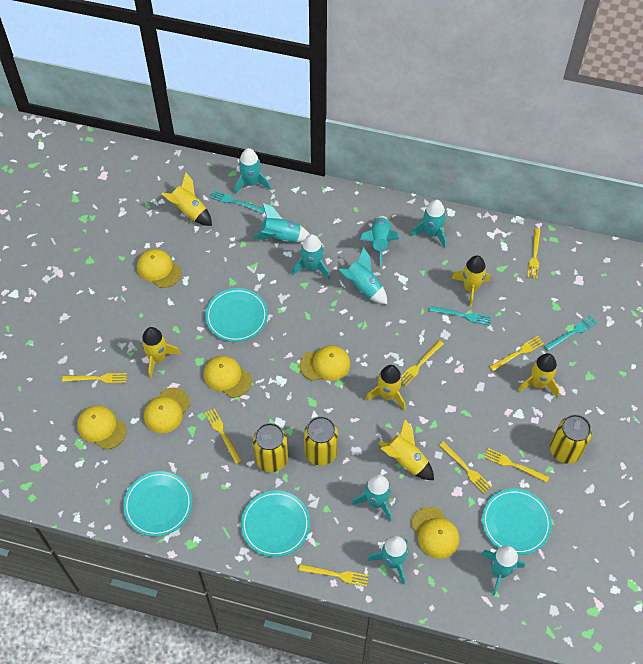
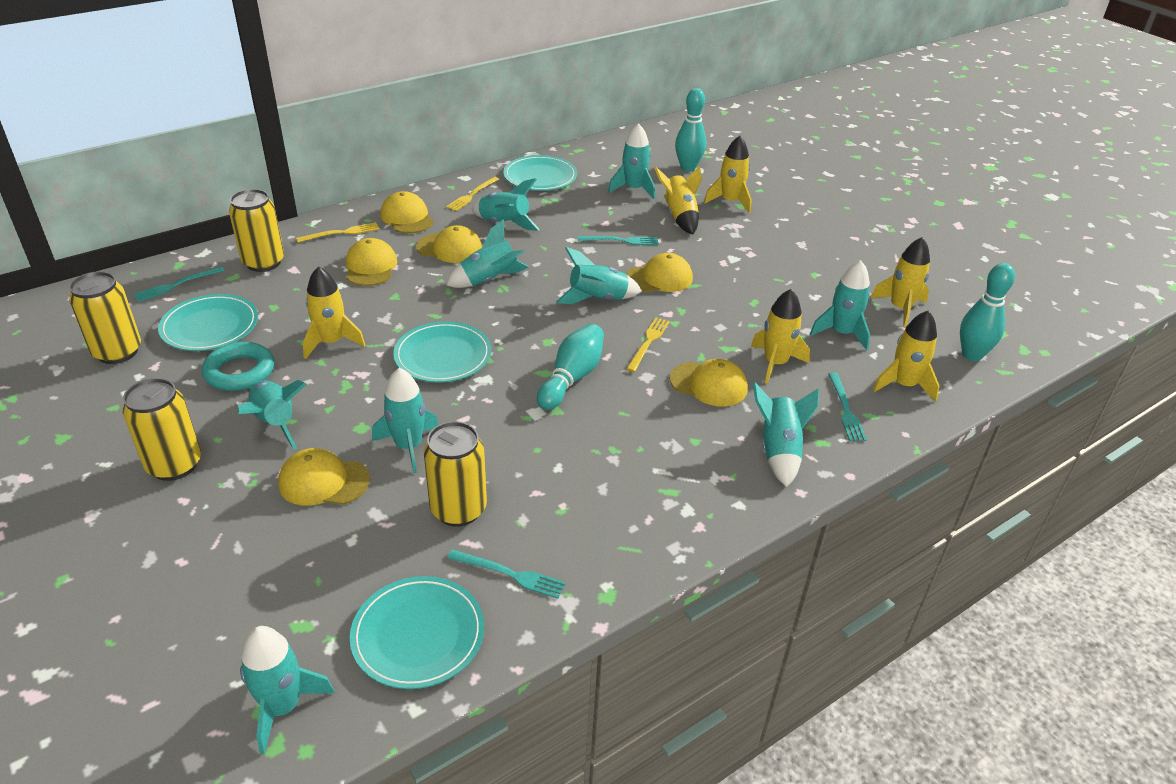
turquoise bowling pin: none = 0 -> [537,324,604,410] [675,88,706,171] [960,263,1015,361] = 3
turquoise fork: [210,190,265,213] [429,306,491,326] [544,316,597,351] = 3 -> [133,266,225,302] [447,549,566,599] [578,236,658,245] [828,372,867,441] = 4
turquoise ring: none = 0 -> [202,342,274,391] = 1
yellow can: [253,423,288,472] [304,416,338,466] [550,414,592,464] = 3 -> [69,271,141,364] [123,378,201,481] [229,189,284,272] [424,421,487,527] = 4
yellow fork: [62,373,127,383] [205,408,242,464] [298,564,369,587] [401,340,444,387] [439,441,492,494] [484,448,549,482] [490,336,544,371] [527,228,541,279] = 8 -> [296,222,380,243] [446,177,499,211] [626,318,670,372] = 3

